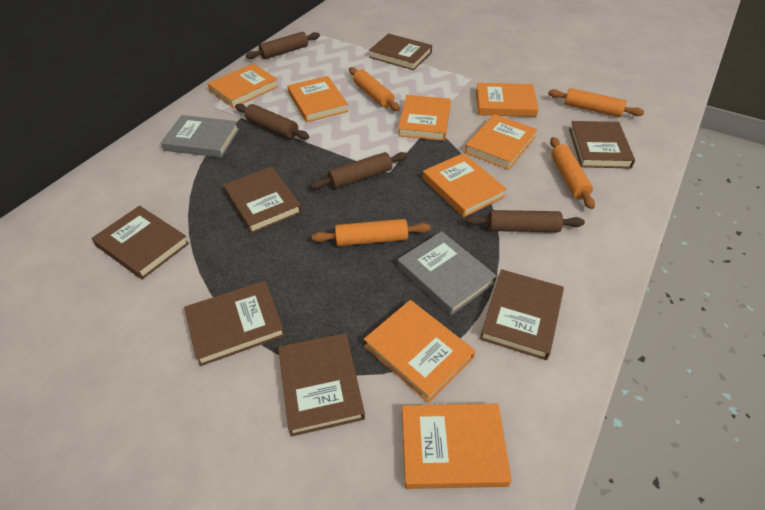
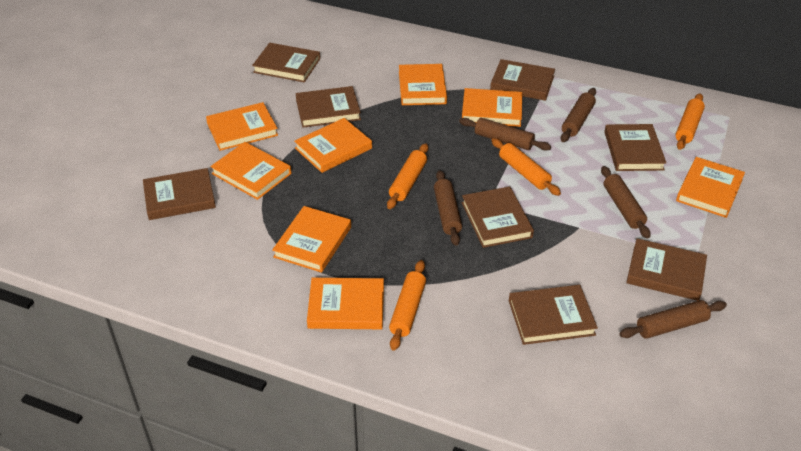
brown book: [92,206,189,279] [184,281,285,366] [223,167,302,234] [278,333,365,437] [369,33,432,70] [480,269,564,360] [569,121,635,169] = 7 -> [143,168,216,220] [252,43,320,82] [296,86,361,128] [462,187,534,248] [490,59,555,101] [509,285,598,345] [604,124,666,171] [626,238,707,301] = 8
brown rolling pin: [235,104,309,140] [246,32,320,59] [310,152,408,189] [466,210,585,232] = 4 -> [434,170,462,246] [459,118,551,151] [561,88,596,142] [601,166,651,239] [620,300,727,339] = 5
grey book: [161,115,239,158] [398,231,497,315] = 2 -> none = 0

